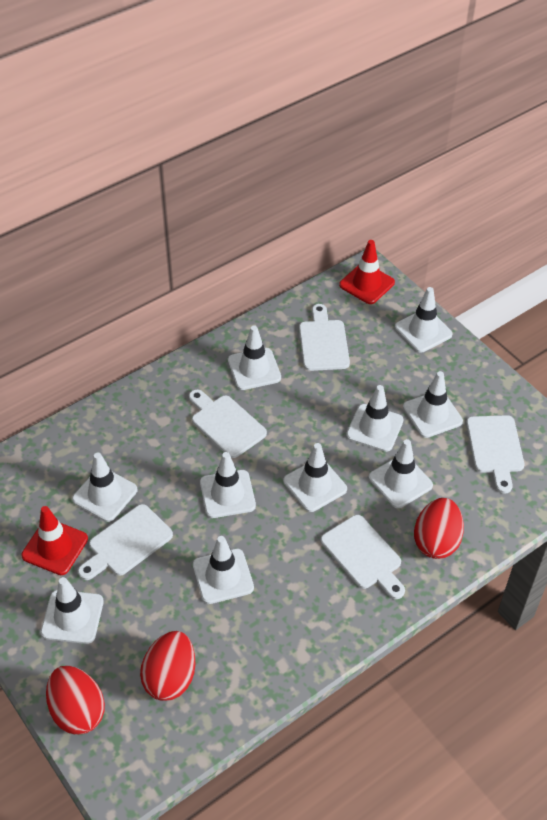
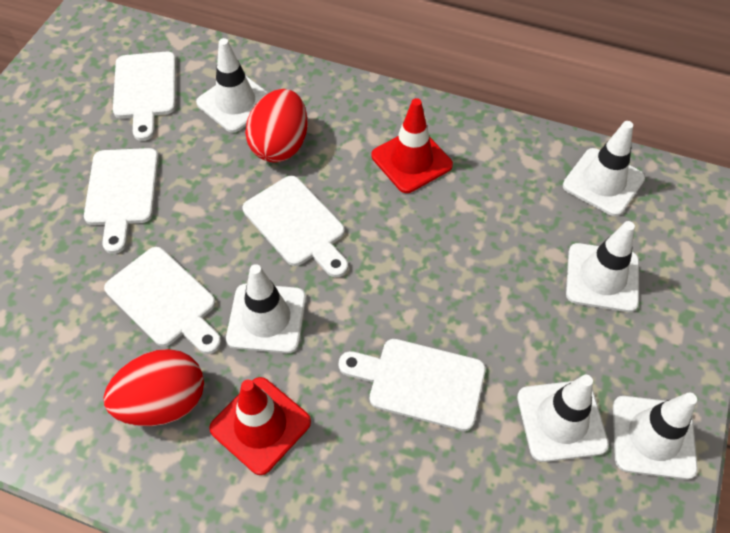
red egg: [46,666,105,735] [140,631,195,701] [414,498,464,559] = 3 -> [103,349,204,426] [245,89,308,163] = 2
white traffic cone: [41,577,104,644] [72,453,137,522] [193,536,254,604] [200,452,256,518] [228,326,281,390] [283,443,347,512] [346,385,404,452] [369,439,433,508] [395,287,453,353] [403,371,463,438] = 10 -> [196,38,268,133] [226,264,306,353] [517,375,609,462] [563,121,645,216] [566,221,639,312] [613,392,698,480] = 6

